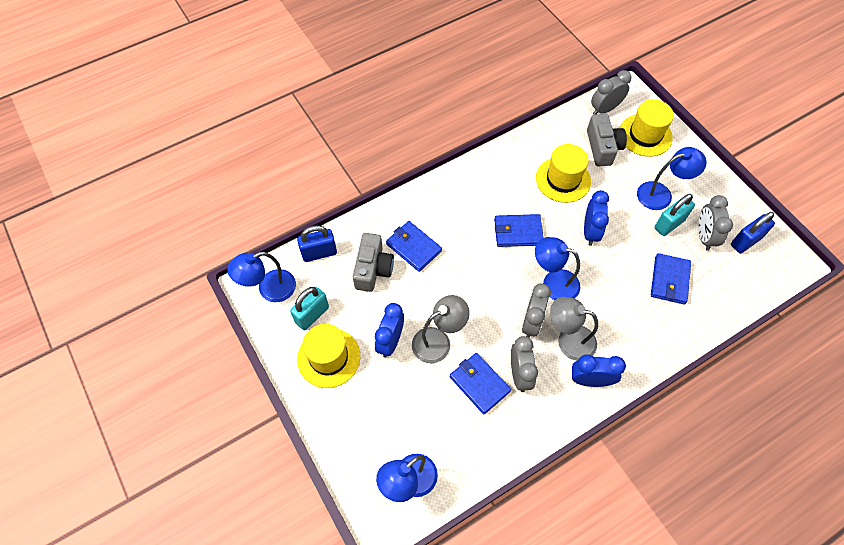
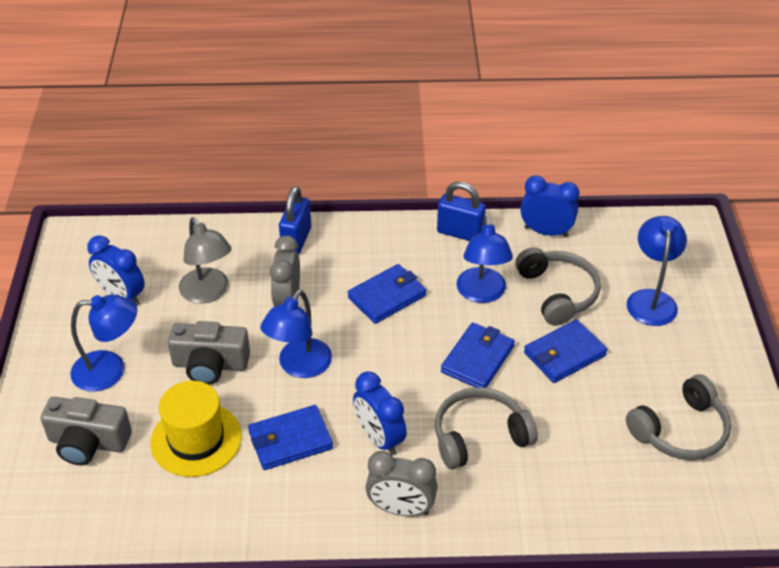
grey clock: [511,336,538,392] [522,284,551,338] [591,70,632,115] [698,195,733,251] = 4 -> [270,236,300,307] [365,451,438,516] = 2
grey headphones: none = 0 -> [435,387,538,469] [515,247,601,326] [626,374,731,460] = 3
grey lamp: [412,295,470,363] [550,297,598,361] = 2 -> [179,217,231,304] = 1
turquoise padlock: [290,287,329,330] [654,194,695,236] = 2 -> none = 0
yellow hat: [297,324,360,388] [536,144,591,203] [620,99,674,157] = 3 -> [150,381,242,477] = 1

